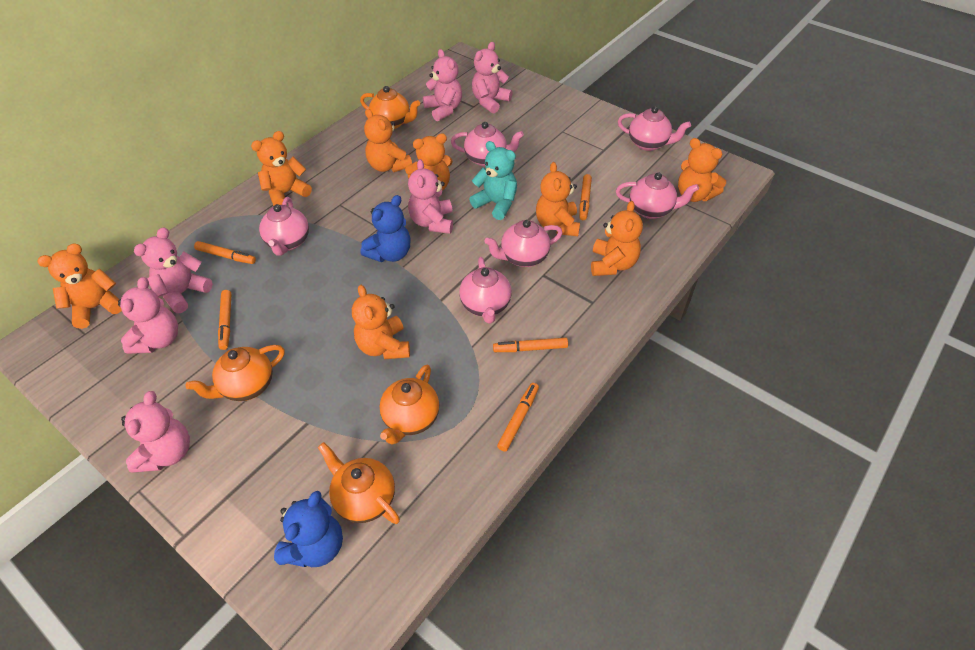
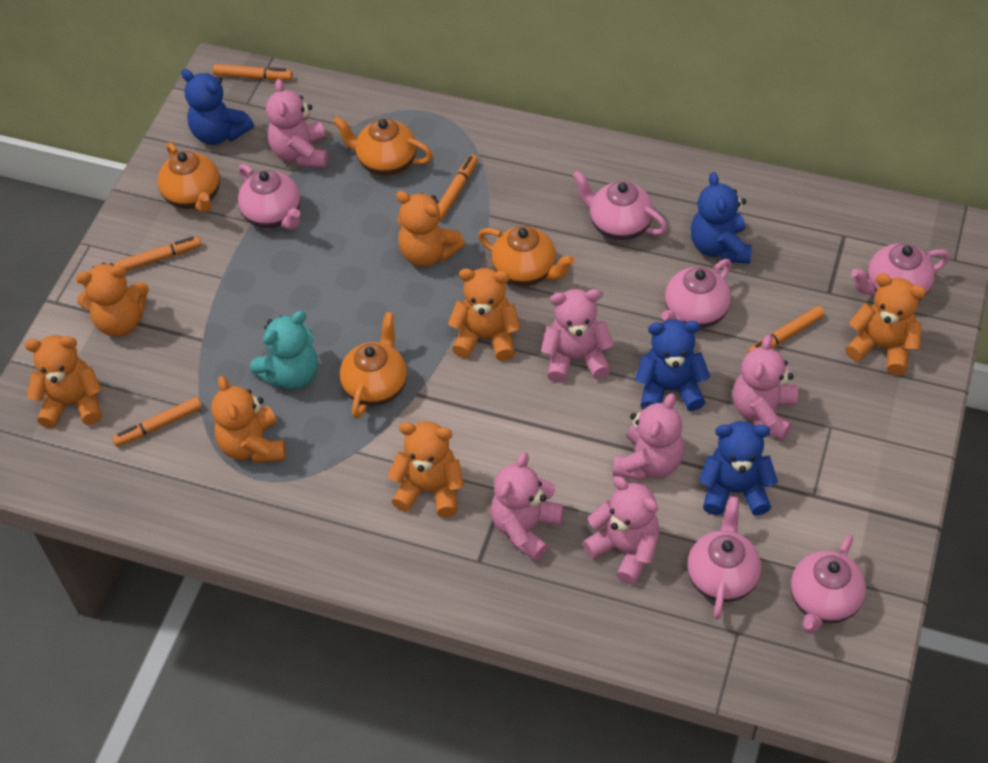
blue teddy bear: [274,491,343,567] [361,195,410,262] = 2 -> [181,69,254,145] [635,319,710,411] [691,172,752,264] [699,421,778,516] = 4
orange teddy bear: [37,244,122,329] [251,131,312,206] [352,285,410,359] [364,109,412,172] [405,133,453,191] [536,162,580,236] [591,201,643,276] [678,138,726,202] = 8 -> [24,335,102,428] [76,263,149,337] [211,376,286,463] [388,421,464,517] [396,191,465,267] [448,268,521,361] [845,273,926,375] = 7

